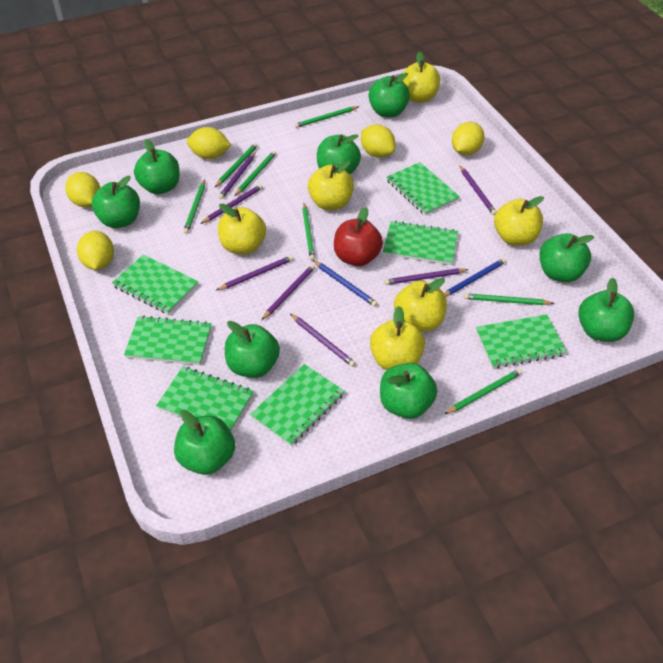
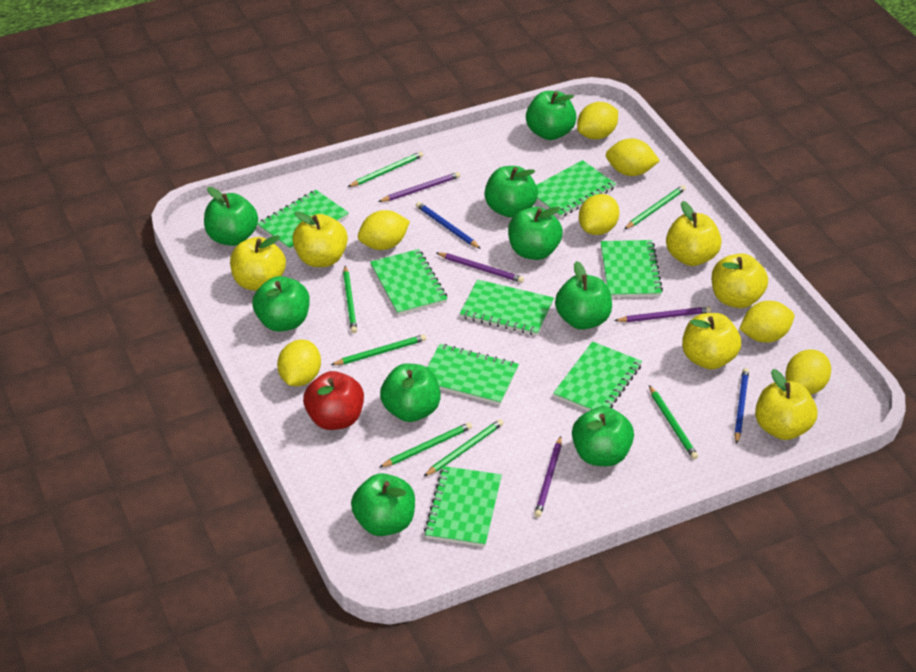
green notebook: [112,254,198,314] [124,316,212,365] [156,366,254,431] [250,364,344,446] [383,221,458,265] [386,162,460,215] [476,315,567,368] = 7 -> [258,190,349,251] [370,249,448,315] [424,466,502,547] [427,344,519,405] [460,279,554,336] [536,160,616,218] [553,341,642,411] [601,240,663,297] = 8
purple pencil: [200,184,263,224] [217,255,293,290] [218,152,256,199] [262,264,315,320] [290,314,356,367] [384,268,469,285] [459,165,497,215] = 7 -> [378,172,460,202] [437,252,524,283] [534,436,562,517] [614,306,711,322] = 4
yellow lemon: [65,172,100,207] [77,231,114,270] [187,127,231,159] [361,124,396,158] [452,122,484,155] = 5 -> [277,340,321,386] [358,210,410,250] [577,102,618,140] [579,194,619,235] [606,138,660,176] [739,301,794,343] [785,349,831,395] = 7

